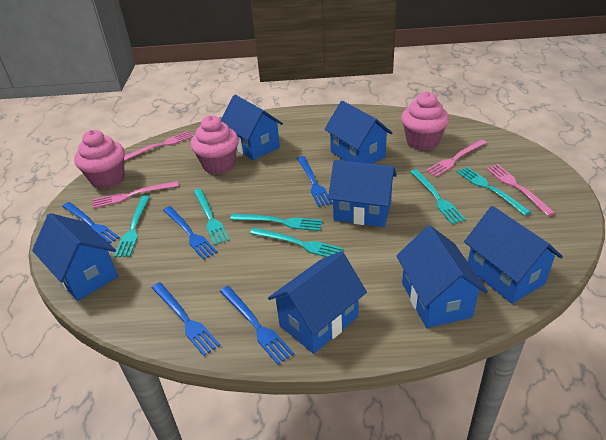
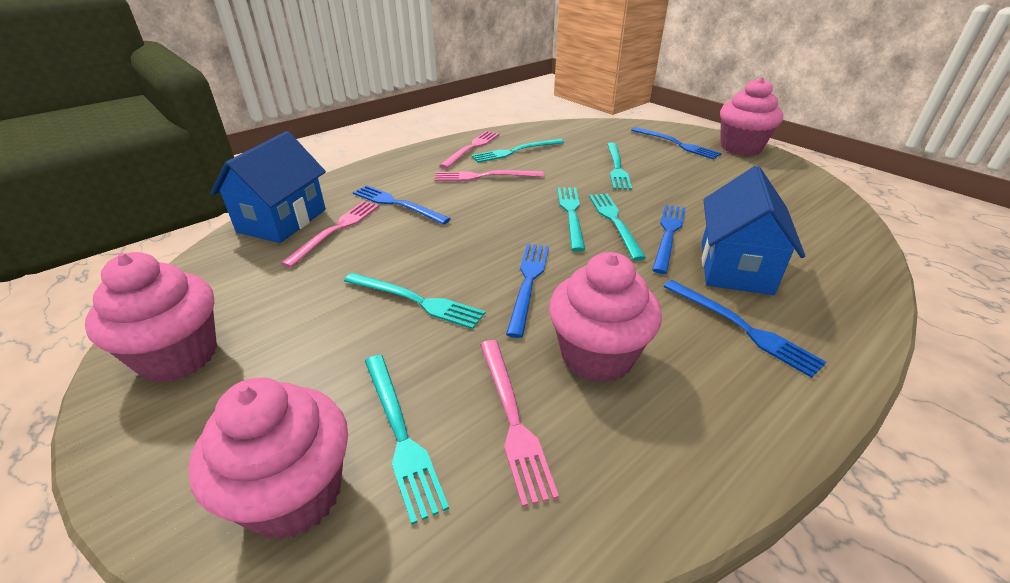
blue house: [32,213,118,301] [221,95,283,160] [268,251,367,354] [324,101,392,164] [328,160,397,227] [397,226,488,328] [464,206,563,304] = 7 -> [211,131,326,243] [702,166,805,295] = 2
pink cupcake: [74,130,125,189] [191,115,239,174] [401,92,449,151] = 3 -> [85,252,217,383] [188,377,348,540] [549,252,662,383] [720,77,783,156] = 4

